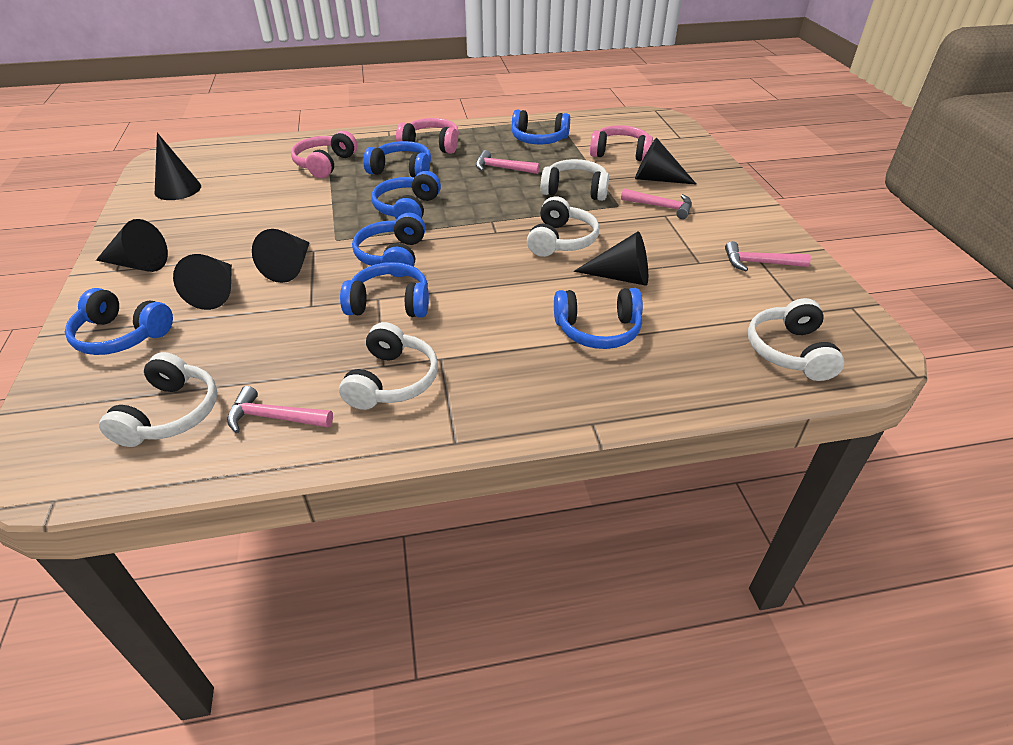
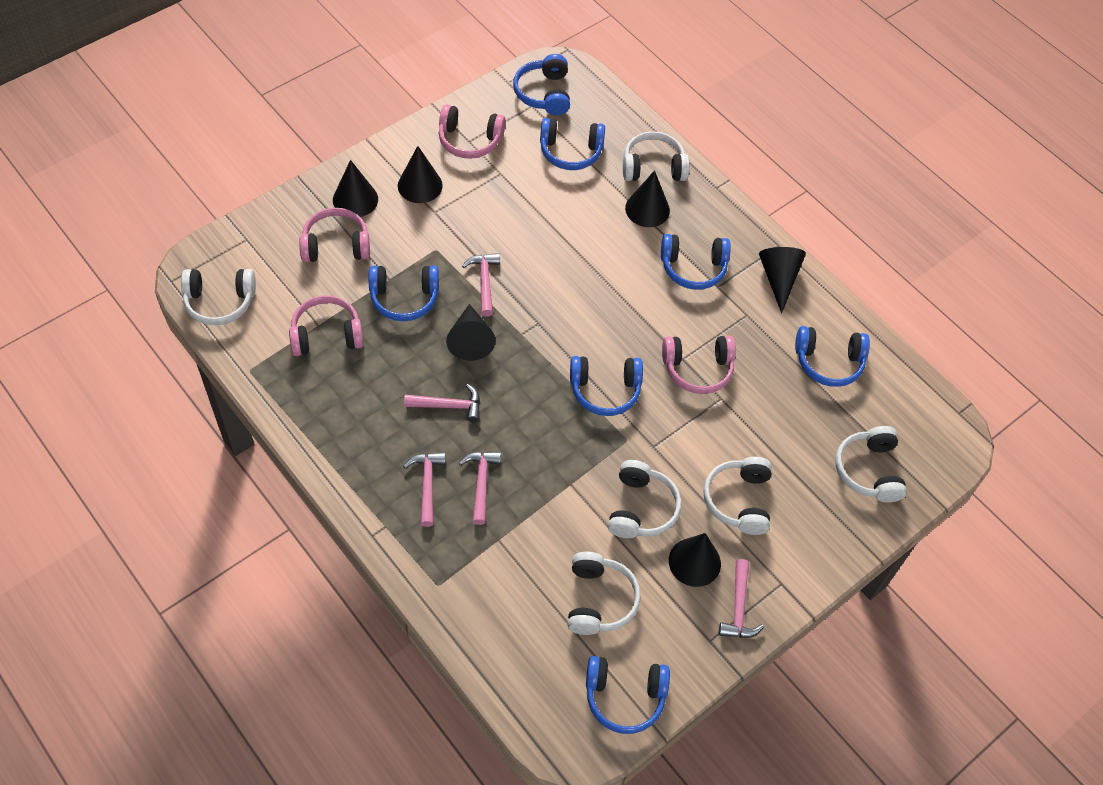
pink hammer: [227,386,333,433] [476,150,540,174] [621,189,692,219] [725,241,811,271] = 4 -> [403,452,445,527] [404,384,480,422] [459,452,501,525] [462,253,500,317] [719,559,764,638] = 5
pink headphones: [291,131,357,178] [396,118,459,154] [590,125,653,161] = 3 -> [289,296,364,356] [299,208,370,262] [439,105,506,159] [662,336,736,394] = 4
white headphones: [99,352,217,447] [339,322,438,410] [527,196,599,257] [541,159,609,201] [748,298,845,381] = 5 -> [181,269,256,325] [568,552,641,635] [608,460,681,538] [623,131,690,181] [703,457,772,535] [835,426,907,502] = 6

